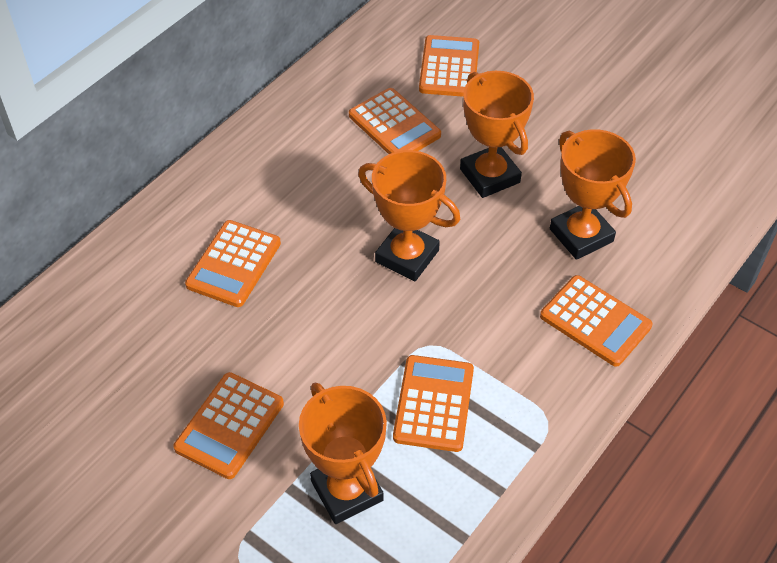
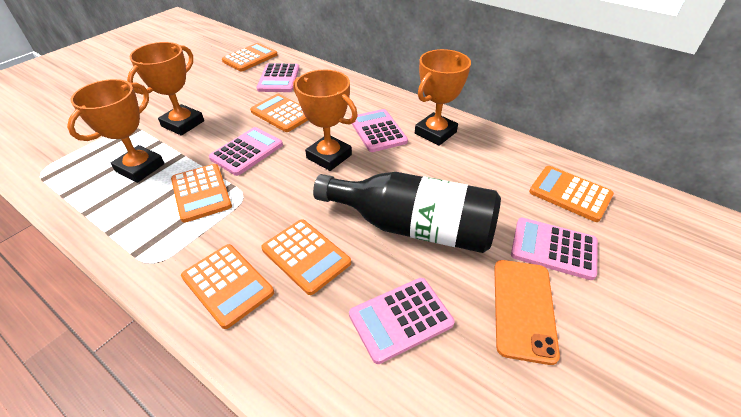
black bottle: none = 0 -> [313,172,501,253] = 1
orange phone: none = 0 -> [494,260,560,365] = 1
pink calculator: none = 0 -> [209,127,283,176] [257,63,299,92] [349,278,455,364] [350,109,408,152] [511,218,598,280] = 5

